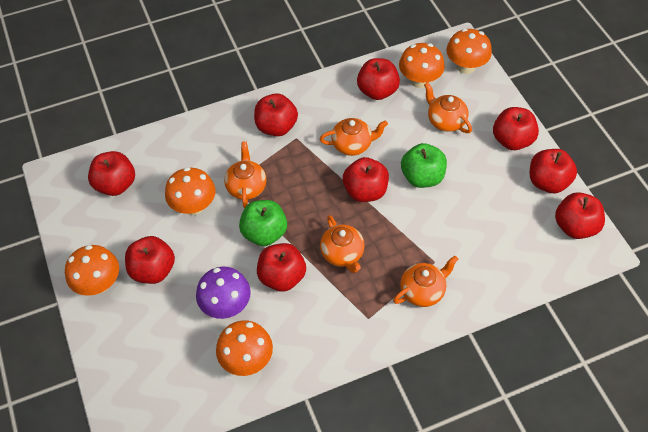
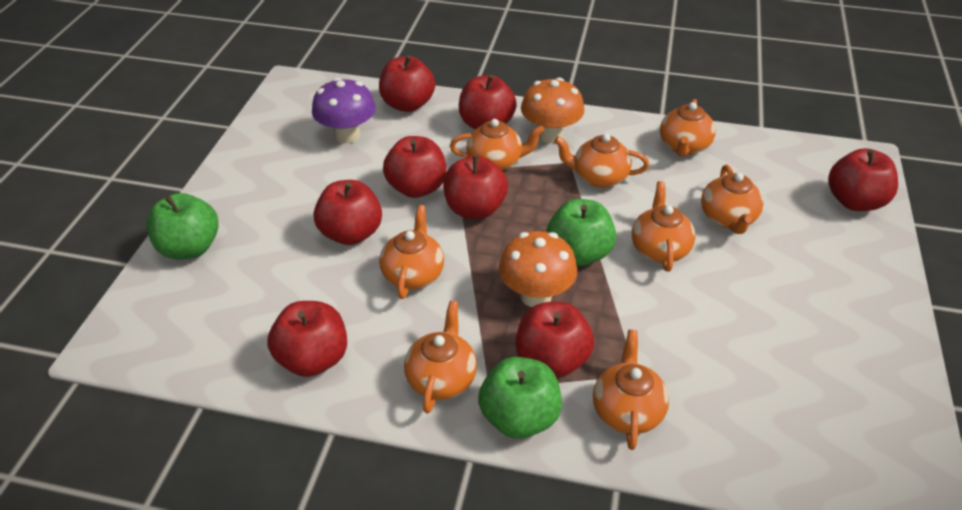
green apple: [239,200,287,246] [401,143,447,188] = 2 -> [146,193,219,259] [478,357,562,439] [547,199,616,266] = 3
orange mushroom: [65,245,119,296] [165,167,215,215] [216,320,273,376] [399,43,445,88] [446,28,492,74] = 5 -> [499,231,577,307] [521,77,584,143] = 2
orange teapot: [224,142,267,208] [320,118,388,156] [320,215,365,273] [393,256,458,307] [424,82,472,133] = 5 -> [379,205,444,299] [404,301,477,414] [450,119,544,171] [554,134,649,188] [593,330,669,450] [632,181,695,272] [660,99,716,157] [701,165,764,234] = 8
red apple: [88,151,135,196] [125,236,175,284] [254,93,298,136] [257,243,306,292] [343,157,389,202] [357,58,400,100] [493,107,539,150] [530,149,577,193] [555,192,605,239] = 9 -> [267,301,347,377] [314,180,382,245] [379,55,435,112] [383,136,447,198] [443,155,508,219] [459,75,517,129] [515,302,594,378] [828,148,898,211] = 8

